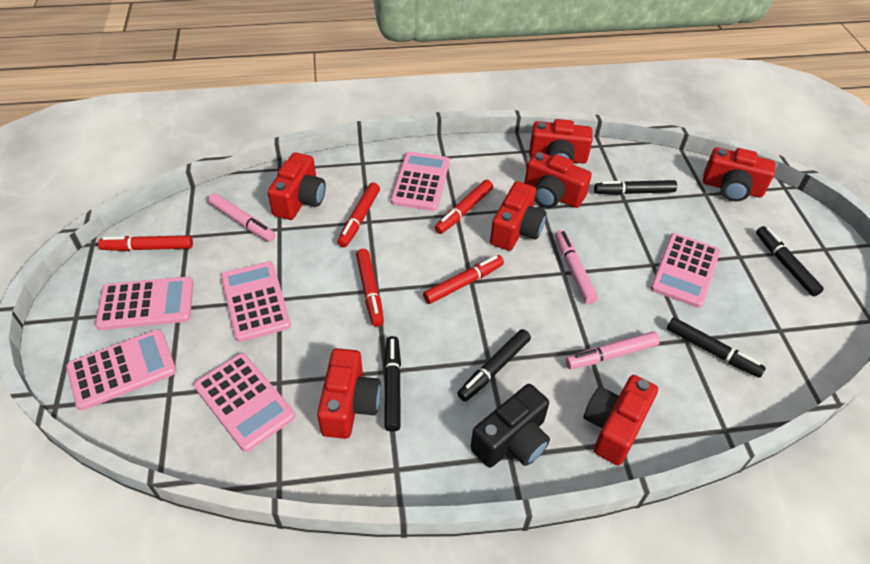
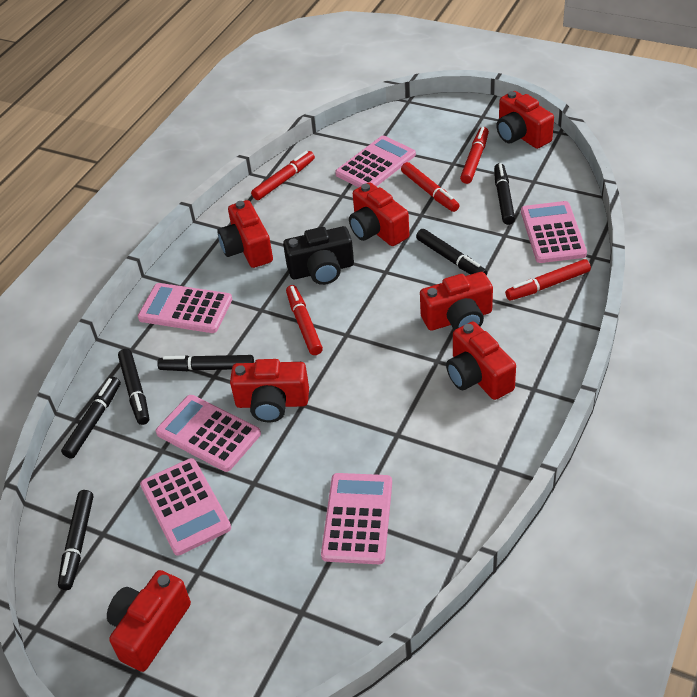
black marker: [384,336,401,432] [457,329,531,401] [594,180,677,195] [667,317,766,378] [756,226,824,297] = 5 -> [58,490,93,590] [61,377,121,459] [118,349,149,425] [157,355,254,371] [416,229,487,275] [494,163,515,225] = 6
pink marker: [208,193,276,242] [555,230,598,304] [565,331,660,369] = 3 -> none = 0

